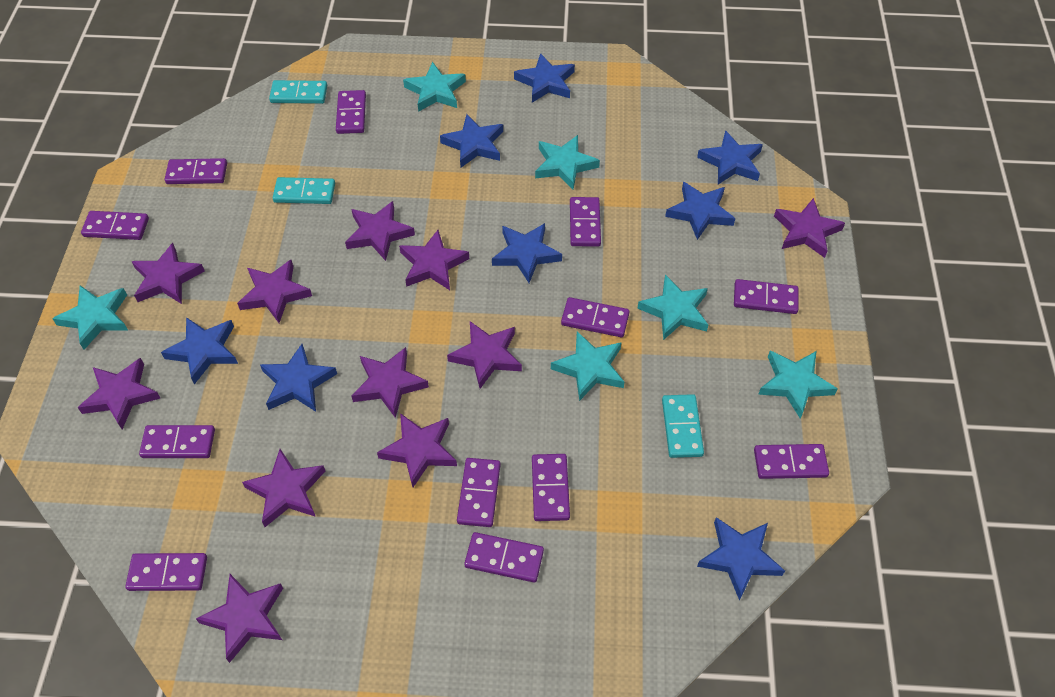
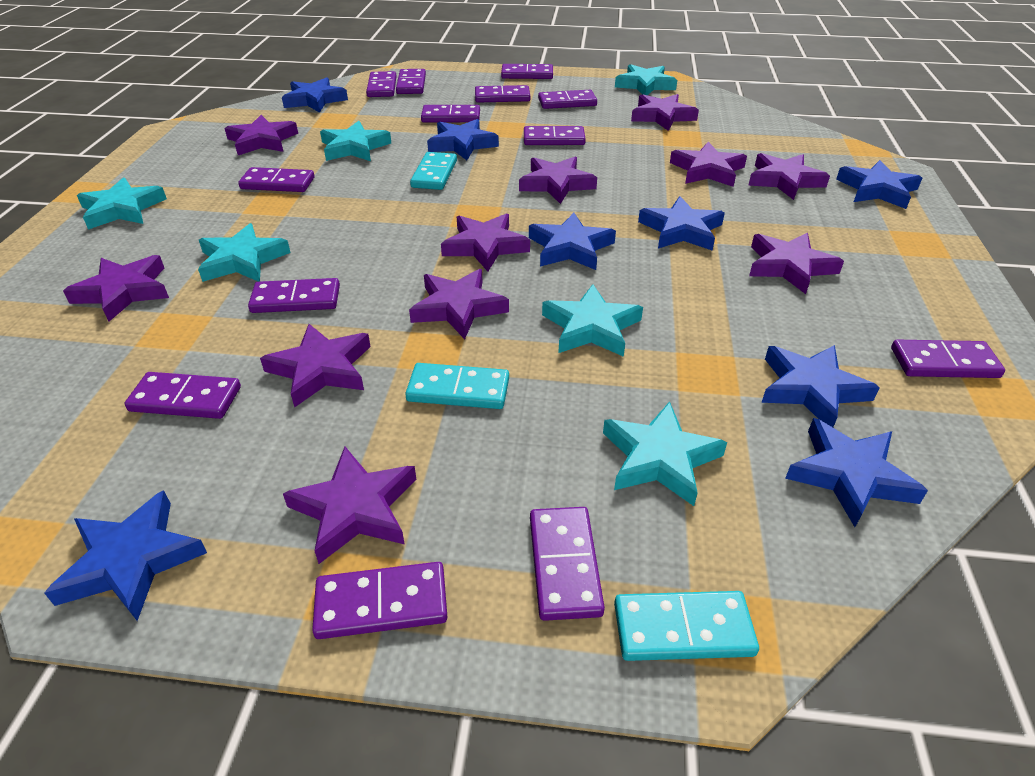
purple domino: [81,211,149,240] [125,553,207,591] [139,425,215,458] [165,158,227,184] [336,90,366,134] [457,458,501,527] [464,532,544,582] [532,454,570,521] [561,297,630,337] [570,197,601,246] [734,279,798,314] [754,444,829,479] = 12 -> [125,372,241,419] [238,167,315,192] [248,278,340,313] [312,562,447,639] [366,71,397,97] [396,69,426,94] [421,105,480,122] [475,85,530,103] [501,64,553,79] [524,126,586,145] [530,507,605,621] [538,90,597,109] [891,340,1005,378] = 13

